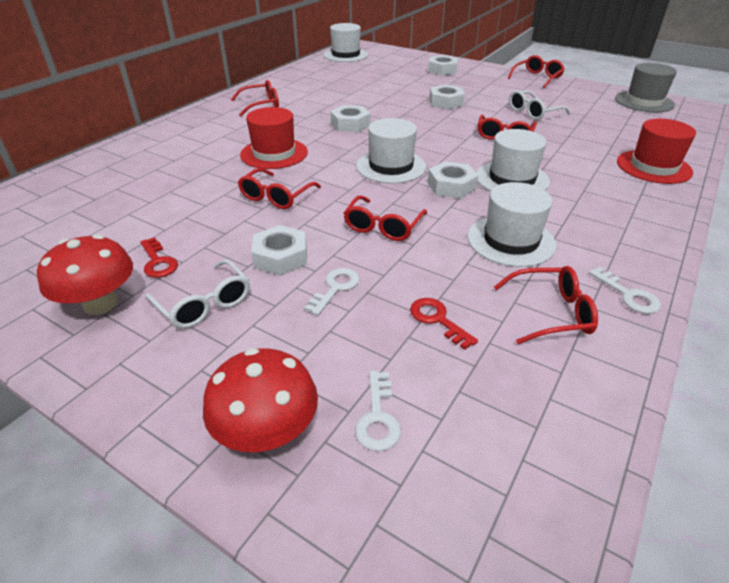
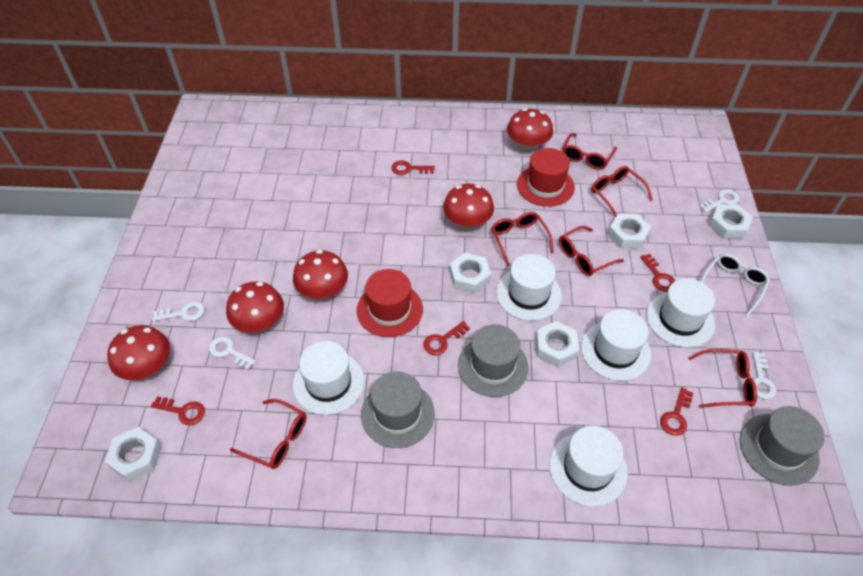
grey hat: [615,63,677,112] = 1 -> [361,372,435,448] [458,324,528,397] [740,406,825,486] = 3
red key: [140,237,178,278] [410,298,478,350] = 2 -> [151,396,205,425] [391,160,435,175] [423,321,470,355] [640,254,675,292] [660,388,693,436] = 5
red mushroom: [37,234,133,315] [203,348,318,452] = 2 -> [107,325,170,380] [226,282,284,332] [293,250,348,300] [443,184,494,231] [507,108,553,152] = 5
white glasses: [145,259,250,329] [509,90,571,120] = 2 -> [701,254,770,316] = 1
white hat: [324,23,368,62] [356,118,426,183] [468,182,556,267] [476,129,550,191] = 4 -> [293,341,365,415] [496,254,562,321] [549,426,628,507] [581,309,651,381] [646,278,715,348] = 5
white key: [305,268,360,316] [355,371,401,451] [589,267,661,314] = 3 -> [152,301,205,322] [209,336,256,370] [700,189,739,213] [752,352,776,399] = 4

